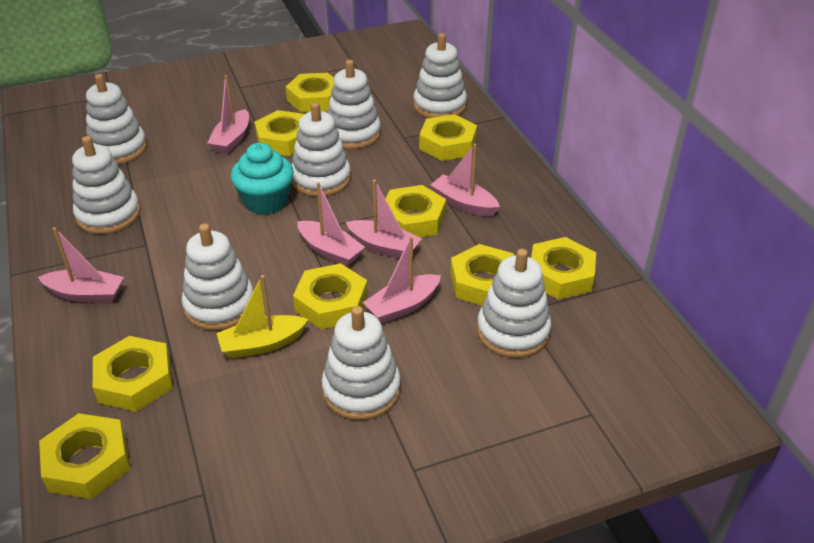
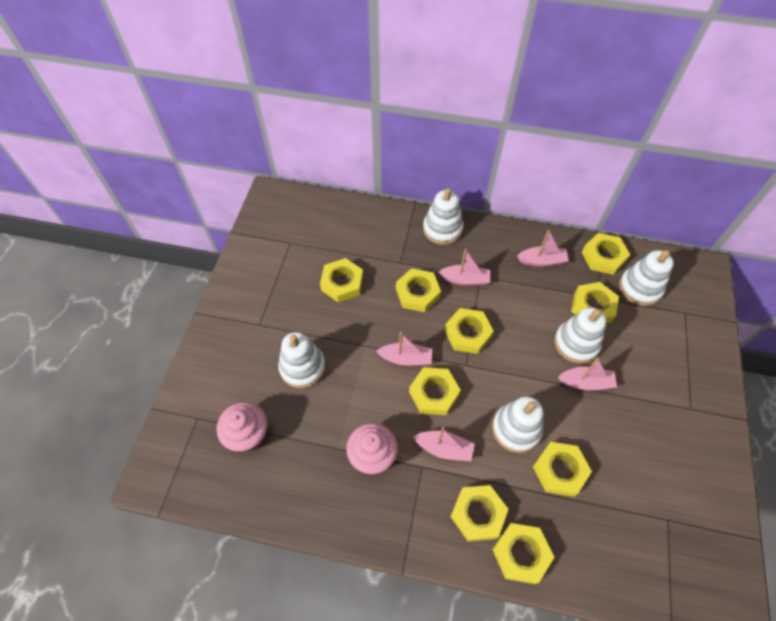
pink boat: [38,227,124,303] [207,75,249,154] [297,182,365,266] [346,180,422,258] [363,236,441,324] [430,144,500,216] = 6 -> [376,332,432,366] [413,427,475,461] [439,249,490,286] [517,230,569,267] [558,358,617,390] = 5
pink cupcake: none = 0 -> [217,402,267,451] [346,423,398,474] = 2
turquoise cupcake: [231,143,294,215] = 1 -> none = 0
white stacking toy: [72,136,140,234] [86,74,147,164] [182,223,254,330] [292,102,351,196] [322,306,401,420] [327,60,381,149] [413,33,467,118] [477,249,551,358] = 8 -> [278,332,326,388] [423,188,464,245] [492,396,543,453] [554,307,606,364] [619,250,674,306] = 5
yellow boat: [216,275,308,359] = 1 -> none = 0

